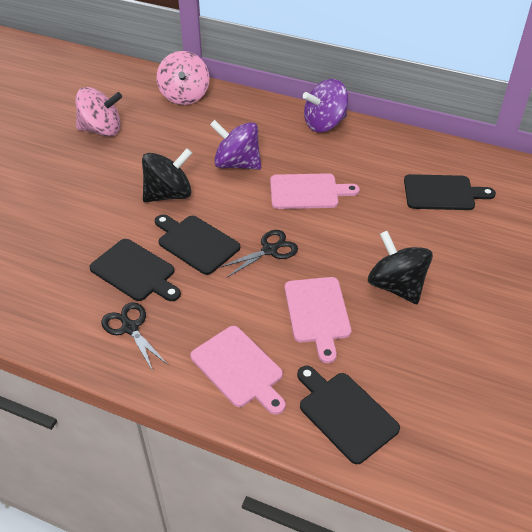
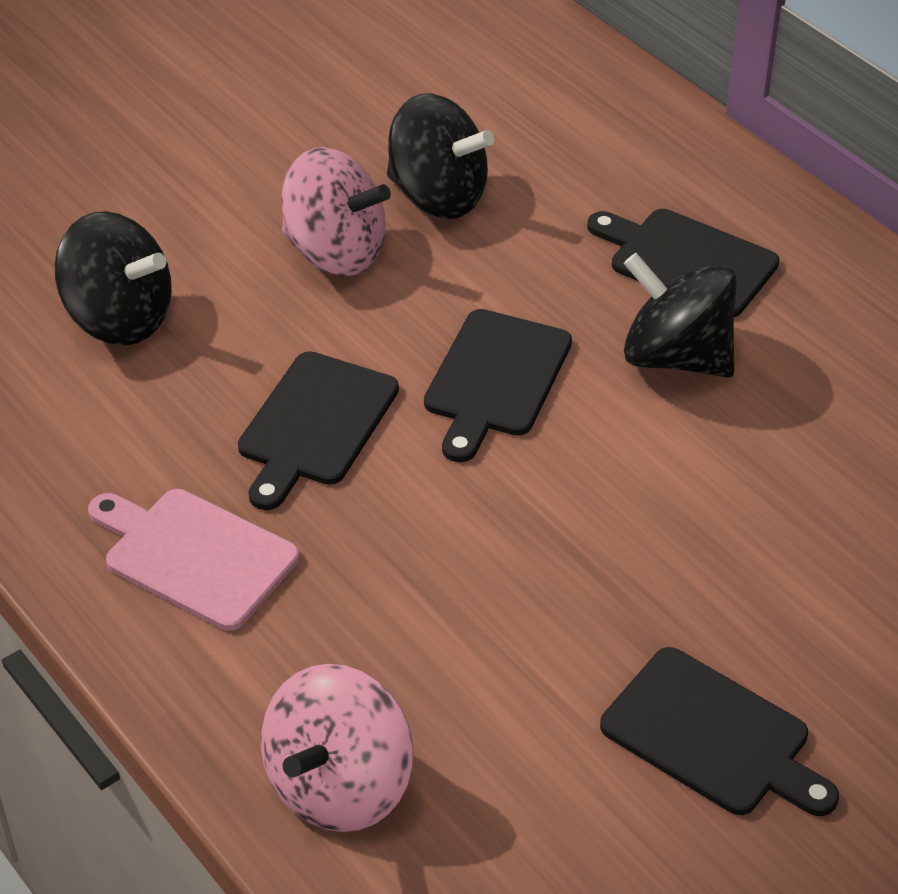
black scissors: [101,302,168,371] [219,230,298,277] = 2 -> none = 0
black spinning top: [142,148,192,202] [368,231,433,304] = 2 -> [54,211,172,345] [387,93,494,219] [624,253,737,378] = 3
pink cutting board: [191,326,286,415] [270,173,360,209] [285,277,351,363] = 3 -> [88,489,299,631] = 1
purple spinning top: [210,120,261,170] [303,79,348,132] = 2 -> none = 0

